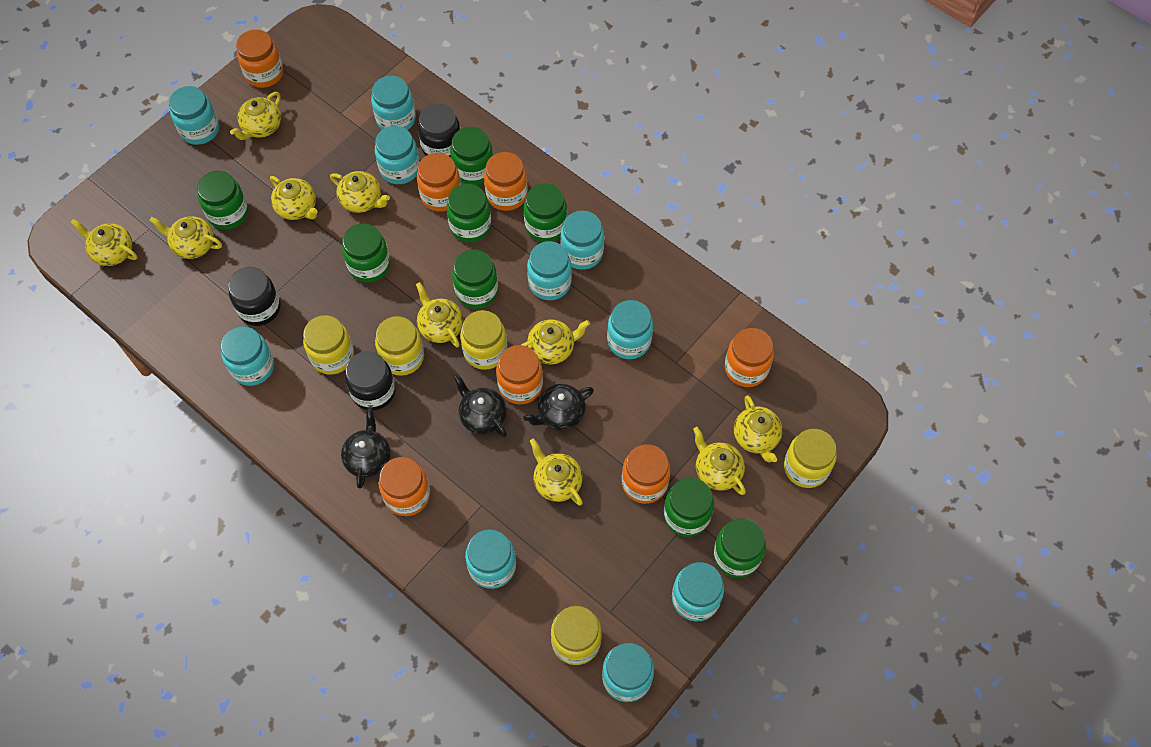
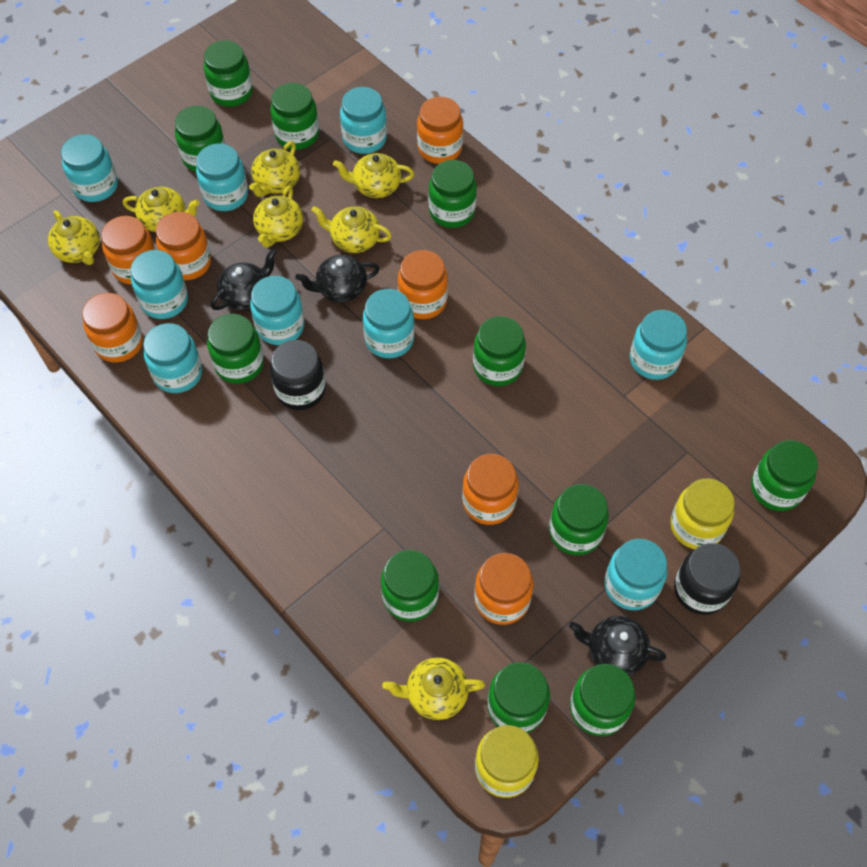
black jar: [228,267,280,326] [345,351,396,411] [418,104,460,158] = 3 -> [270,340,326,410] [674,543,740,615] = 2
green jar: [197,171,248,230] [342,223,390,283] [446,184,491,243] [450,127,493,185] [452,250,498,309] [524,184,567,242] [664,477,714,537] [713,518,766,578] = 8 -> [175,106,225,172] [204,40,253,107] [207,314,264,384] [271,83,319,150] [381,550,439,622] [429,160,477,228] [473,316,526,386] [488,662,550,733] [549,484,609,555] [570,664,635,736] [751,440,818,511] = 11
turquoise jar: [169,86,219,145] [221,326,274,386] [371,76,416,130] [375,126,420,184] [465,529,516,589] [527,241,572,300] [560,211,604,270] [602,643,654,702] [607,300,653,359] [672,562,724,621] = 10 -> [61,134,118,202] [130,250,188,319] [143,323,203,393] [196,143,248,211] [250,276,305,345] [340,87,387,154] [363,289,415,358] [604,539,667,610] [630,310,687,380] = 9
yellow jar: [303,315,354,375] [375,316,424,376] [460,310,507,370] [551,606,602,665] [784,429,837,488] = 5 -> [475,725,539,798] [670,478,735,549] = 2
yellow teapot: [70,219,137,266] [149,216,222,259] [230,92,281,140] [270,176,318,220] [330,171,390,213] [416,282,463,347] [521,320,590,364] [530,439,583,506] [693,427,746,495] [734,395,782,462] = 10 -> [48,210,100,265] [123,187,200,232] [249,141,300,197] [253,186,303,248] [311,206,392,253] [333,153,414,198] [382,658,485,720] = 7

